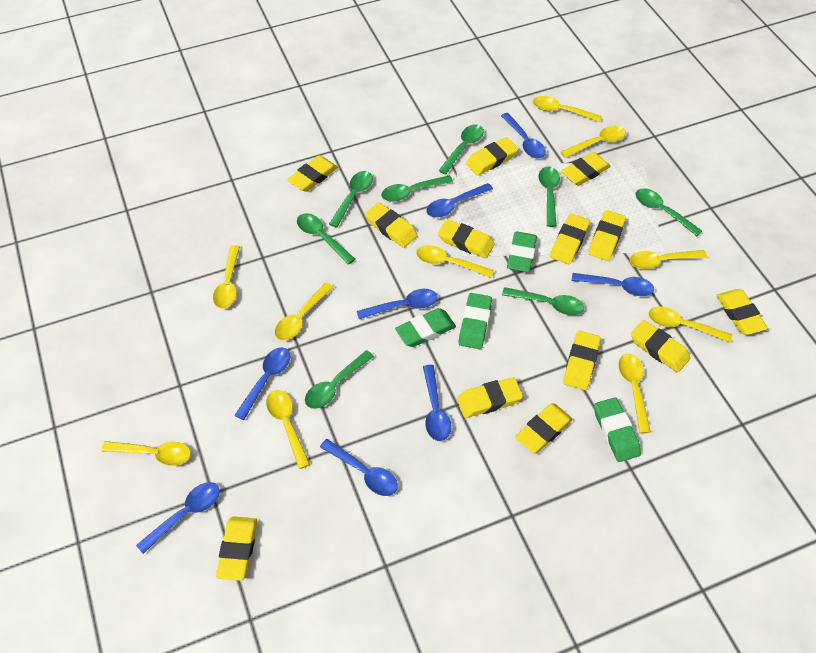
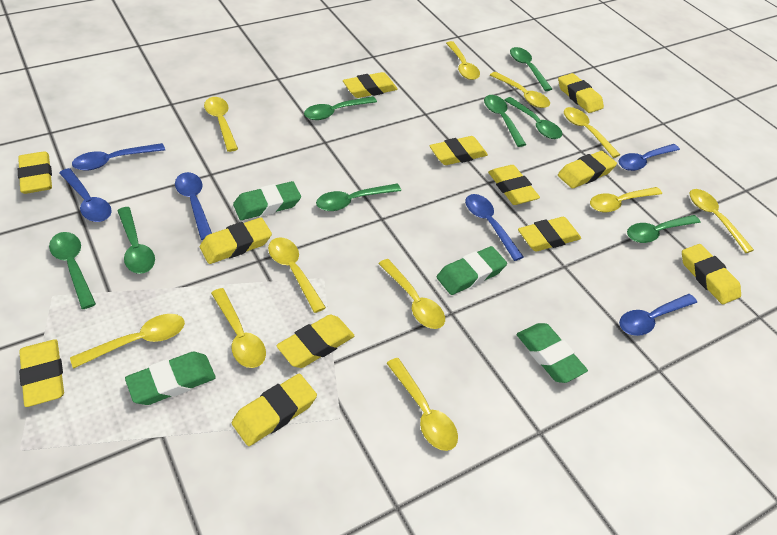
blue spoon: [136,482,220,554] [234,347,291,420] [320,439,398,496] [357,289,438,319] [423,365,452,441] [427,183,493,218] [501,113,546,158] [572,273,654,296] = 8 -> [59,168,112,222] [72,143,165,171] [175,172,212,240] [465,194,524,261] [619,144,680,171] [619,294,697,336] = 6
yellow eraser: [216,516,257,581] [287,156,338,192] [365,202,418,248] [438,219,495,258] [457,377,523,418] [466,137,518,175] [515,404,573,453] [550,214,590,264] [561,152,611,186] [563,331,601,390] [588,210,626,261] [631,320,690,373] [716,289,768,335] = 13 -> [18,151,52,194] [19,339,64,407] [200,218,272,264] [232,374,317,446] [276,315,355,368] [343,72,398,98] [429,136,488,165] [488,165,540,205] [518,217,581,251] [558,73,604,113] [558,151,617,188] [682,244,741,304] = 12
yellow spoon: [101,441,191,466] [213,245,240,309] [266,390,310,469] [275,282,334,340] [416,245,494,278] [533,96,602,122] [561,126,626,158] [618,354,651,433] [630,250,707,269] [648,307,732,343] = 10 -> [70,314,185,369] [204,97,238,152] [211,288,266,368] [268,237,326,313] [378,259,445,329] [387,358,458,451] [446,41,480,80] [490,72,550,108] [564,107,620,158] [590,187,662,212] [690,189,754,253] = 11

